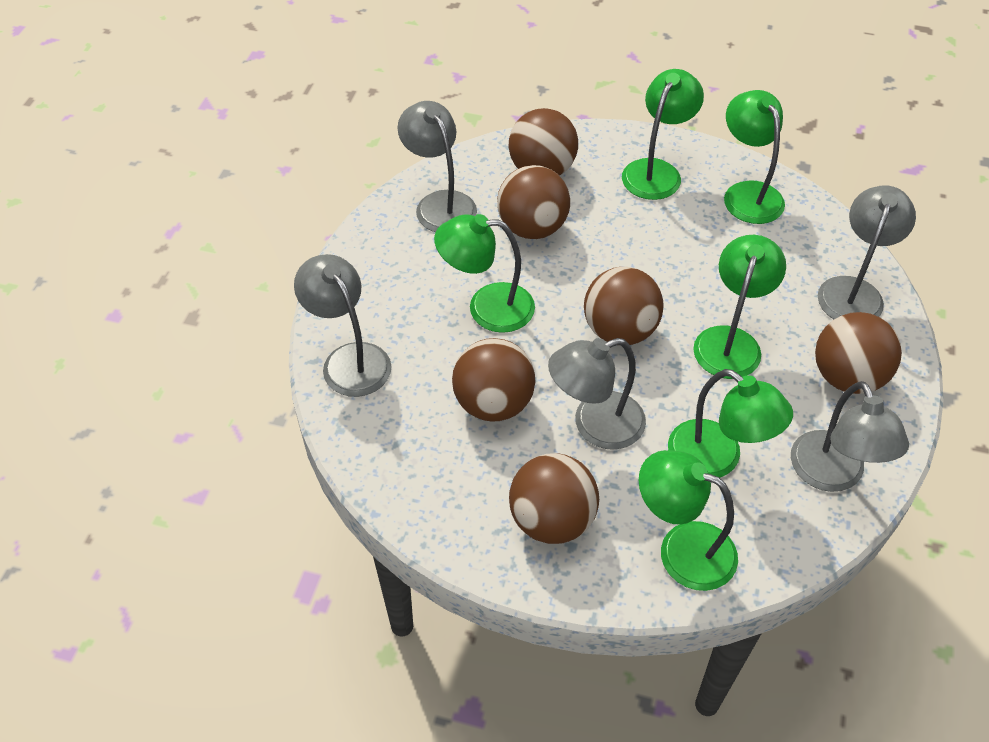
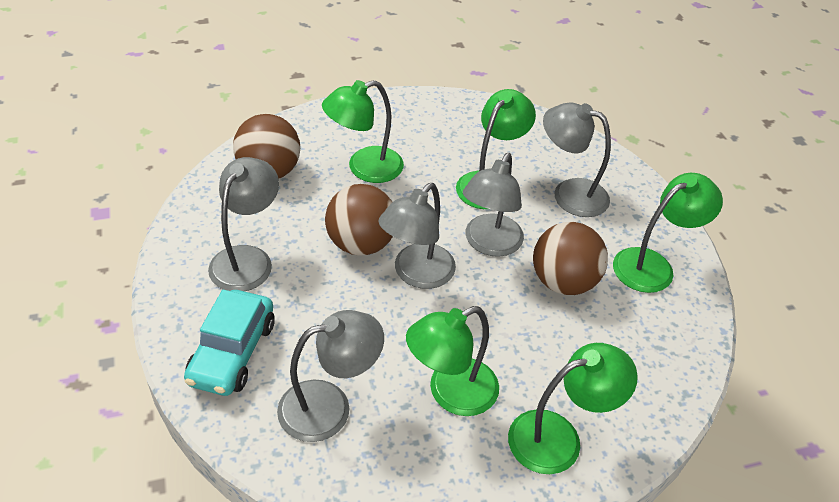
brown ball: [452,338,536,422] [497,165,570,239] [509,108,578,176] [509,453,599,544] [584,267,664,345] [815,312,902,394] = 6 -> [233,114,300,179] [325,184,393,256] [533,222,608,295] = 3
green lamp: [434,214,535,333] [622,69,704,200] [639,450,738,591] [668,369,793,478] [693,235,786,379] [724,90,785,224] = 6 -> [322,80,404,183] [406,306,499,416] [456,89,536,209] [508,343,638,474] [613,173,723,293] = 5
turquoise car: none = 0 -> [184,290,275,396] = 1

